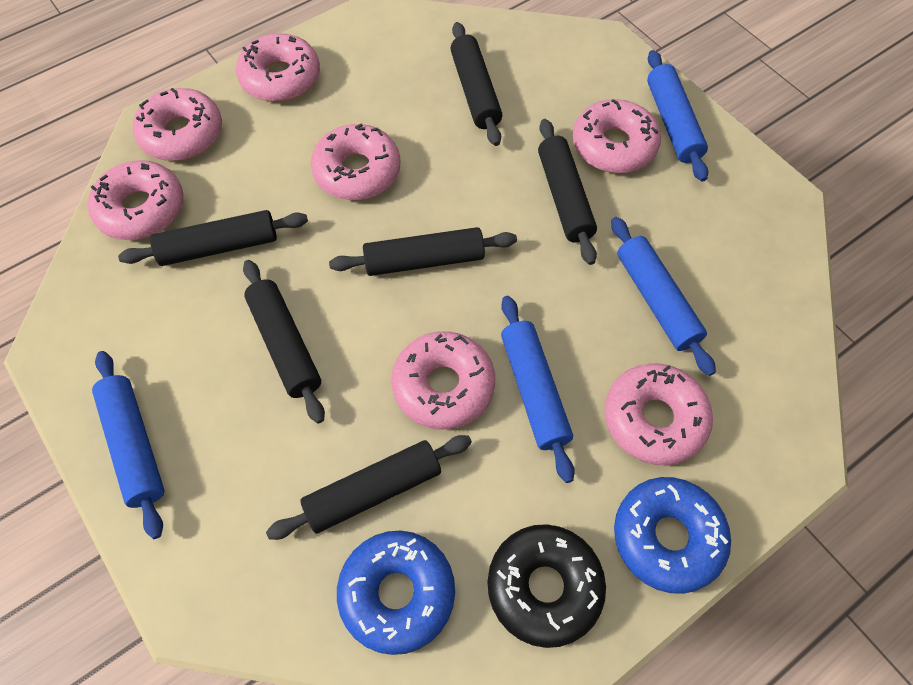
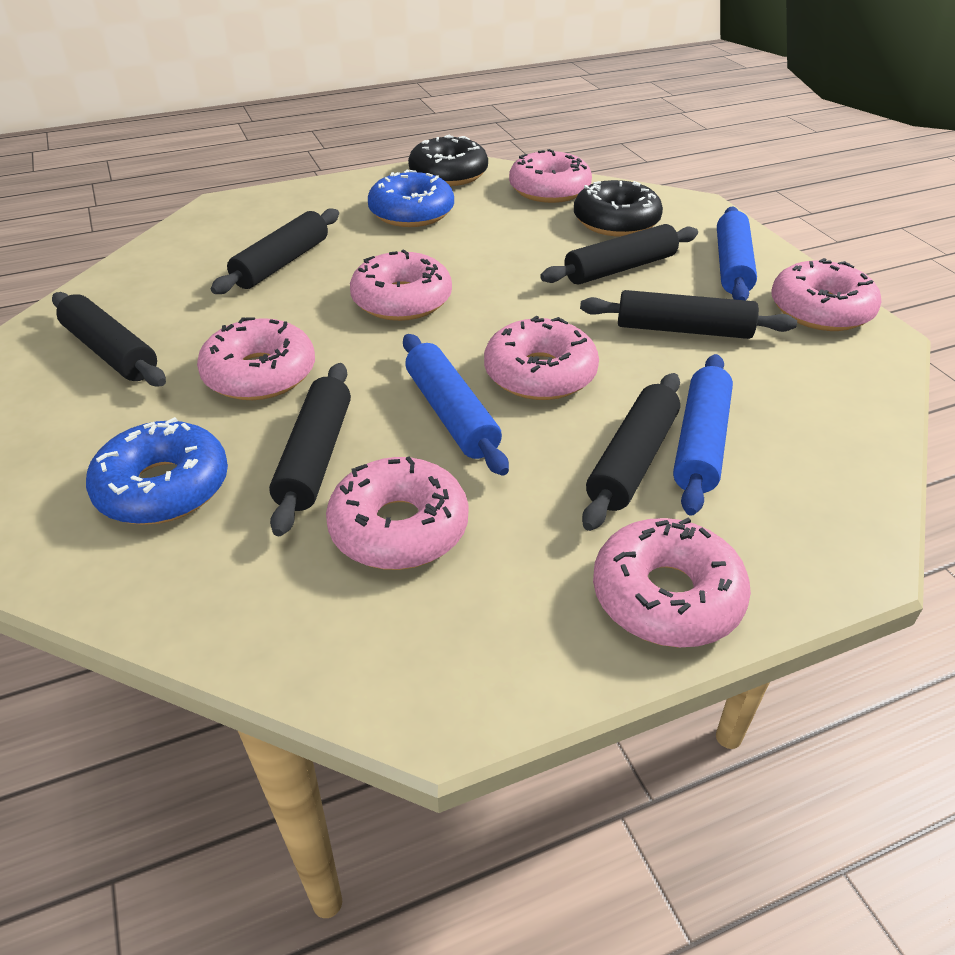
black donut: [487,524,606,648] = 1 -> [408,135,488,186] [574,180,663,237] = 2
blue rolling pin: [92,351,165,539] [501,296,575,483] [611,217,716,376] [647,50,708,182] = 4 -> [403,334,509,476] [673,354,733,515] [717,206,757,300] = 3

